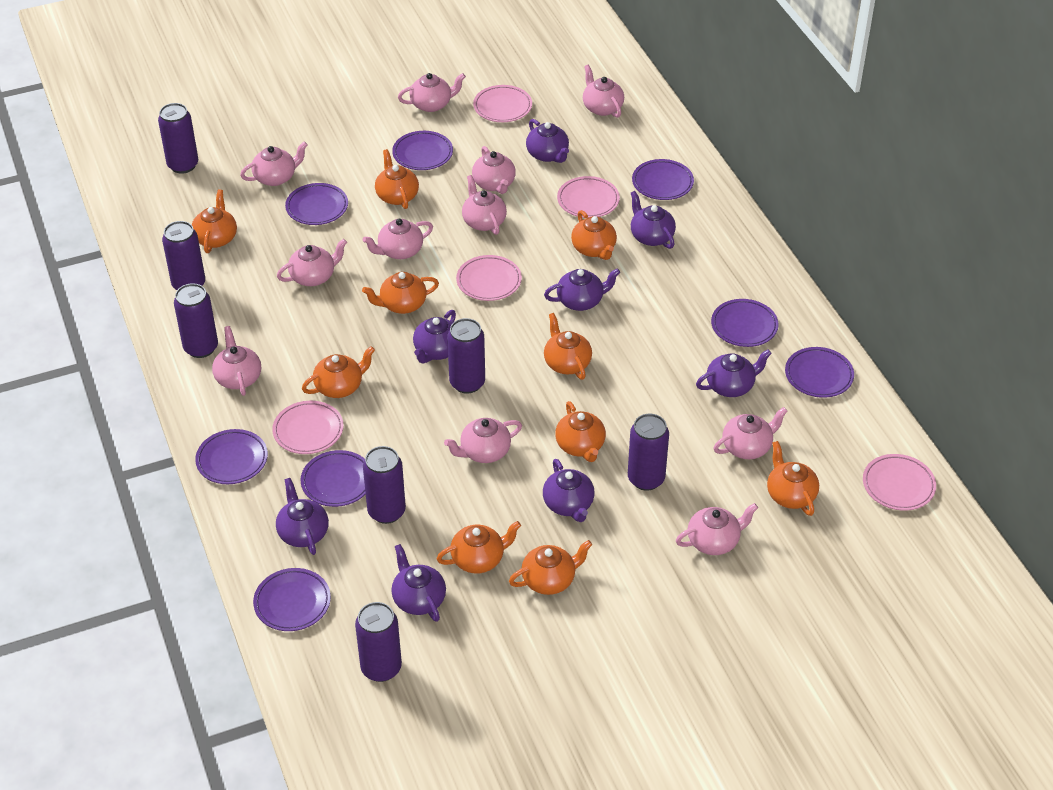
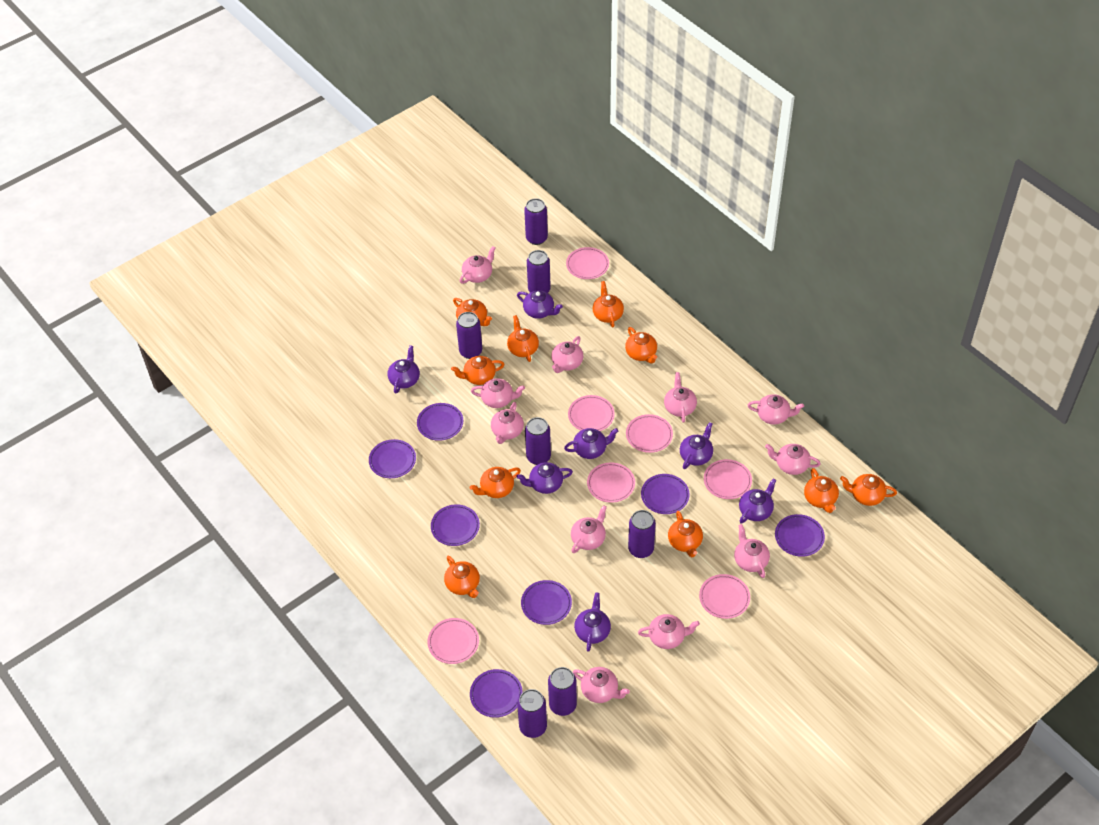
pink plate: [272,401,344,454] [456,255,522,301] [473,85,532,122] [557,176,620,218] [863,454,936,511] = 5 -> [428,618,479,664] [566,247,609,279] [568,395,615,431] [587,463,635,503] [626,414,673,453] [699,574,750,619] [704,459,752,499] = 7
purple plate: [195,429,268,484] [253,568,331,631] [285,183,348,225] [301,450,366,507] [392,131,453,170] [632,159,694,200] [711,299,779,347] [785,347,854,398] = 8 -> [369,439,416,478] [417,403,463,441] [431,504,480,546] [470,669,523,718] [521,580,572,625] [641,474,690,514] [775,514,825,557] = 7
purple teapot: [276,478,329,555] [392,544,446,622] [413,310,456,363] [526,119,569,163] [543,459,595,522] [544,268,620,311] [631,191,676,249] [696,349,772,397] = 8 -> [388,345,420,394] [516,462,573,494] [517,291,563,319] [564,428,618,459] [574,592,611,652] [680,422,713,469] [739,478,776,523] = 7

